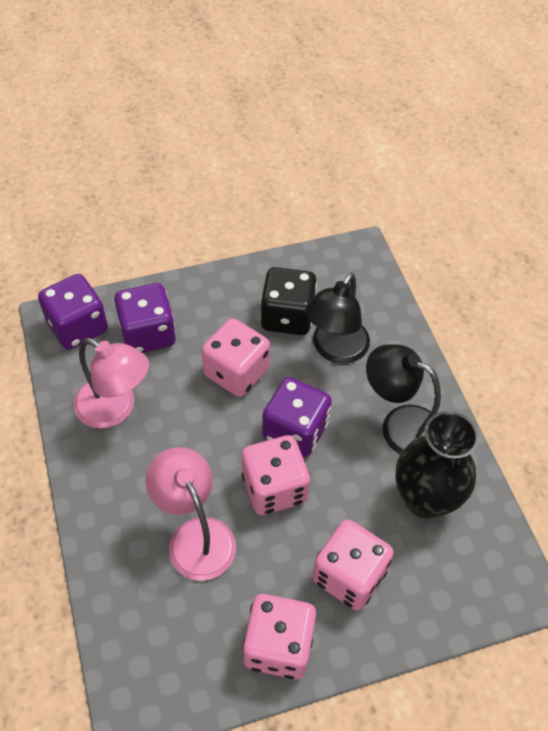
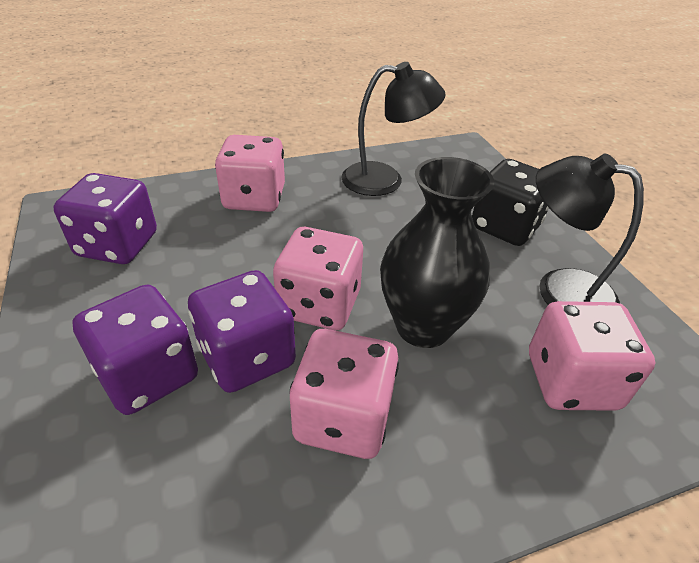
pink lamp: [74,338,149,429] [146,447,236,581] = 2 -> none = 0

